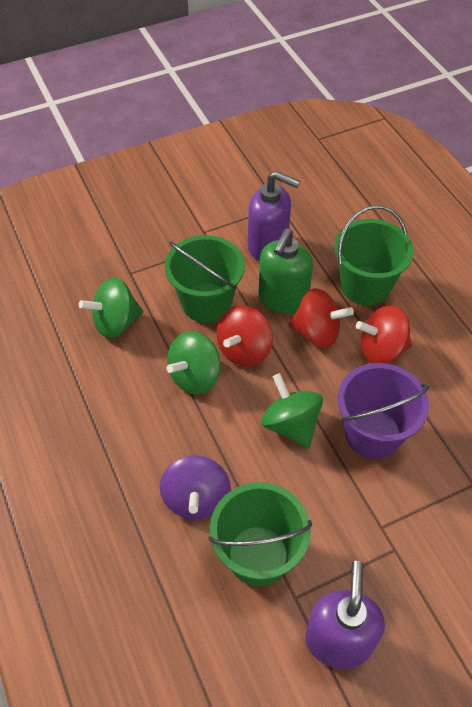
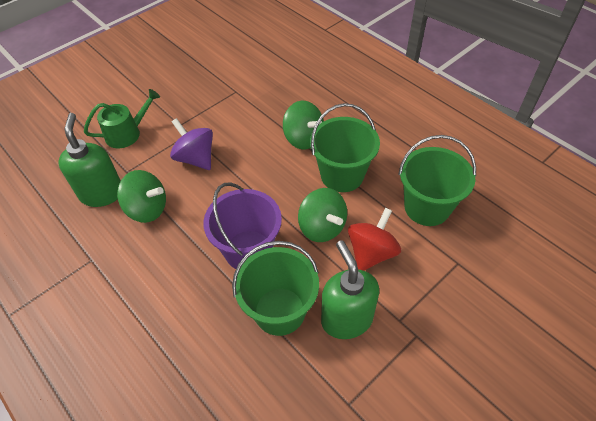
green soap dispenser: [259,229,313,314] = 1 -> [58,113,121,207] [321,240,379,339] = 2
green watering can: none = 0 -> [84,89,160,148] = 1
purple soap dispenser: [248,171,300,261] [305,561,385,669] = 2 -> none = 0
red spinning top: [216,305,273,367] [289,288,354,348] [356,305,412,364] = 3 -> [348,208,401,271] = 1

